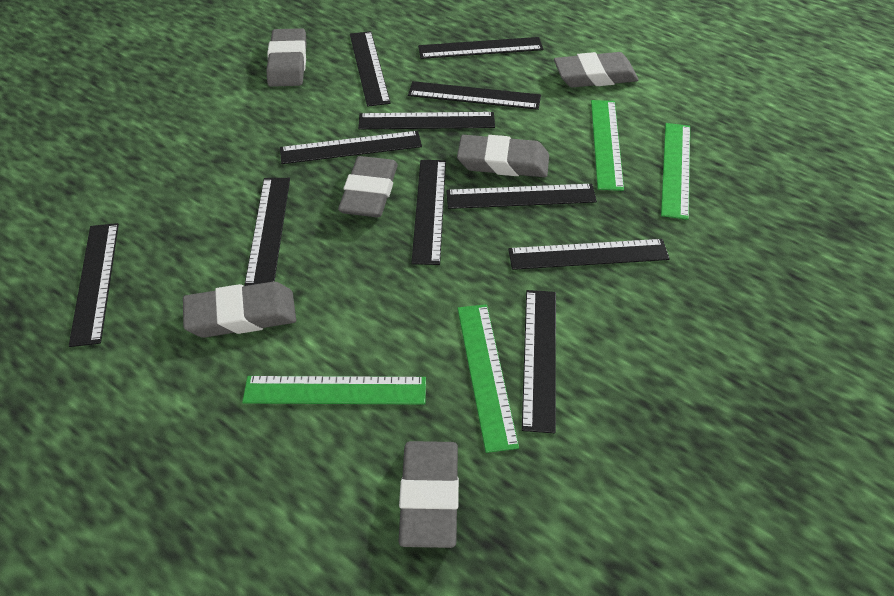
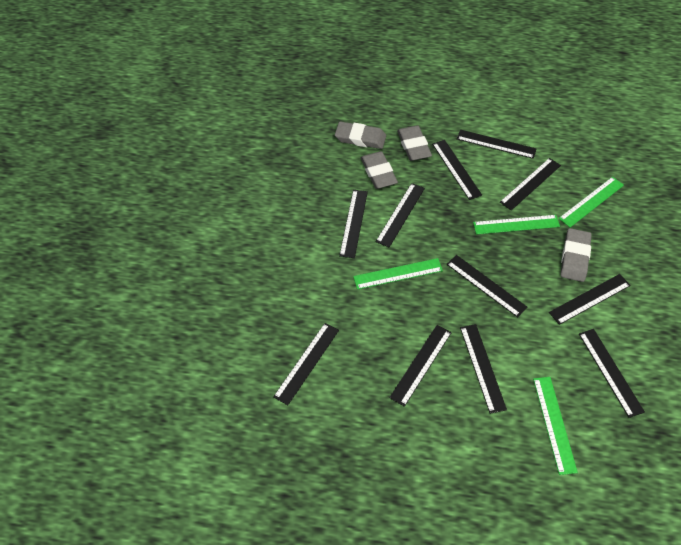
grey eraser: [183,282,296,338] [266,28,307,87] [338,156,398,217] [398,441,459,548] [457,135,549,177] [554,52,639,87] = 6 -> [335,122,386,149] [361,151,398,189] [397,125,432,161] [561,228,592,282] = 4

